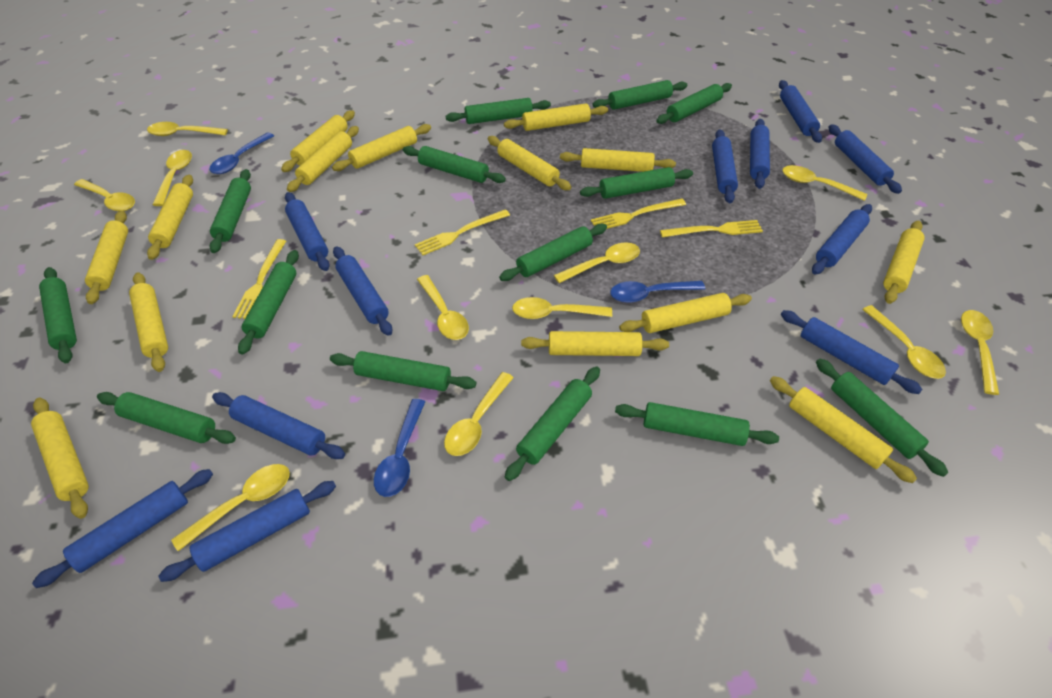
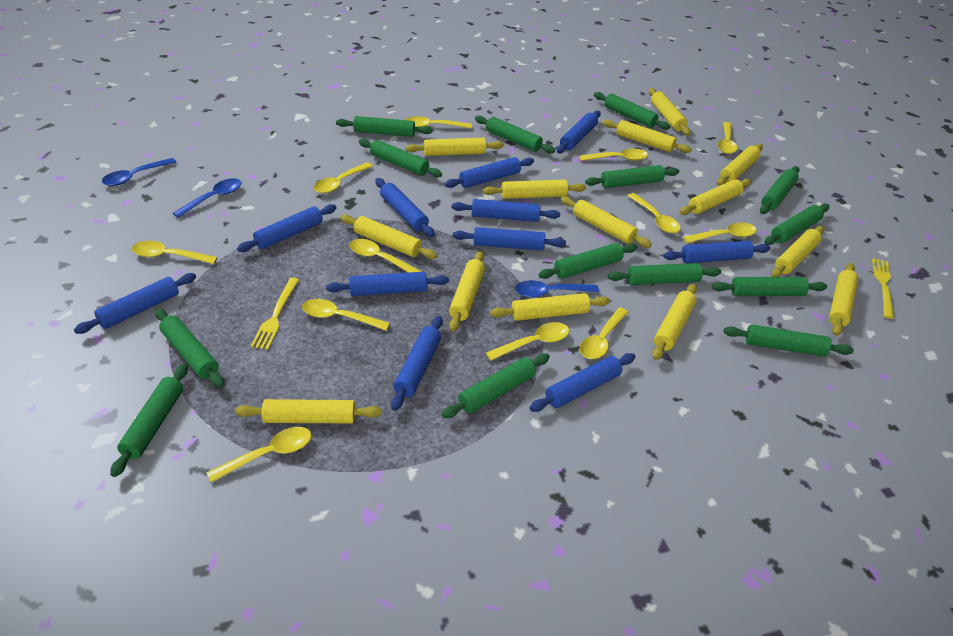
yellow fork: [232,239,286,319] [415,209,510,255] [591,199,686,229] [660,220,763,237] = 4 -> [251,278,299,350] [872,258,894,319] = 2
yellow spoon: [74,179,135,211] [147,122,228,136] [152,150,192,206] [171,464,290,551] [417,275,469,340] [444,372,514,456] [512,297,612,319] [554,242,640,283] [782,165,867,201] [862,305,946,379] [961,310,999,395] = 11 -> [132,241,218,264] [206,427,312,483] [302,299,390,331] [314,162,373,193] [350,239,422,273] [405,116,472,129] [486,322,569,361] [579,148,648,161] [580,307,628,359] [628,193,681,233] [683,222,757,243] [718,122,737,154] = 12

